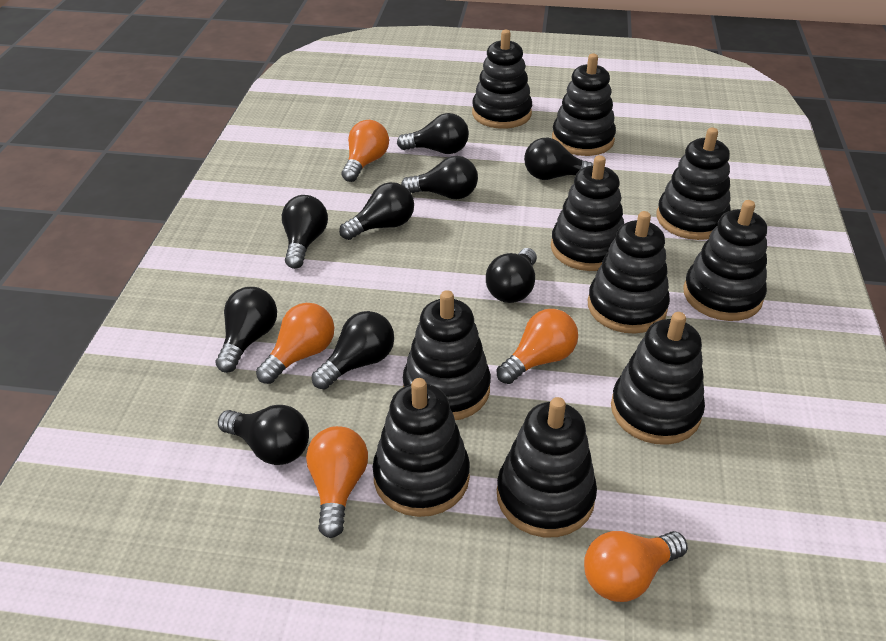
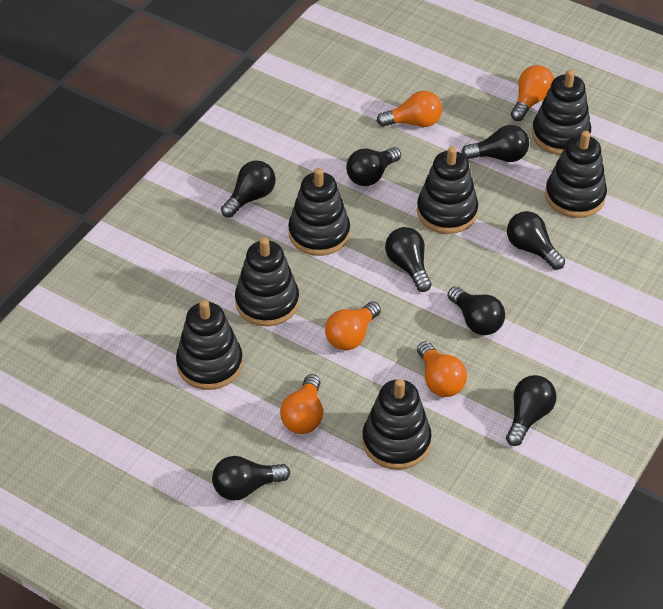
black light bulb: [215,287,277,373] [218,405,309,465] [282,195,328,269] [312,311,394,389] [339,182,414,240] [397,113,469,154] [401,156,478,199] [486,248,537,303] [524,138,594,180] = 9 -> [212,456,290,501] [221,160,276,218] [346,147,401,186] [385,227,432,292] [448,286,505,335] [461,125,529,162] [506,375,557,446] [507,211,565,270] = 8
black stacking toy: [373,378,470,517] [403,290,491,420] [472,30,532,129] [497,397,597,537] [551,155,624,271] [552,54,616,156] [588,211,670,334] [611,312,705,445] [657,128,731,240] [684,200,767,321] = 10 -> [176,300,243,390] [235,237,299,326] [288,168,350,256] [362,379,432,470] [417,147,478,234] [532,69,591,155] [545,131,607,218] = 7

